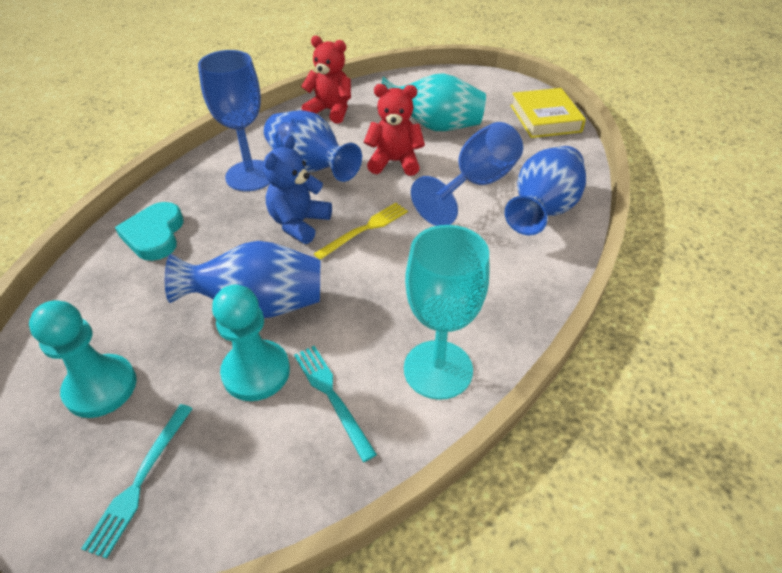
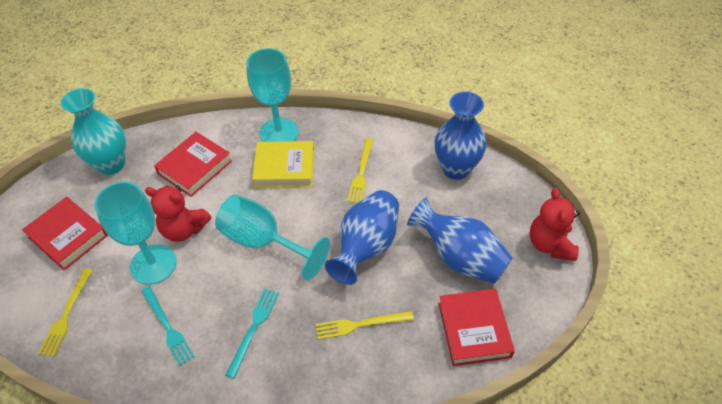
blue goblet: [198,50,271,191] [411,122,523,226] = 2 -> none = 0
blue teddy bear: [263,135,332,244] = 1 -> none = 0
red book: none = 0 -> [22,197,108,270] [154,132,232,197] [438,289,515,366] = 3
turquoise goblet: [404,225,490,400] = 1 -> [94,181,177,285] [215,194,330,281] [246,48,299,142] = 3
turquoise heart: [115,202,184,261] = 1 -> none = 0
turquoise pawn: [29,300,137,418] [212,285,290,401] = 2 -> none = 0
yellow fork: [314,203,408,260] = 1 -> [38,268,93,357] [316,311,414,340] [347,138,373,203] = 3

